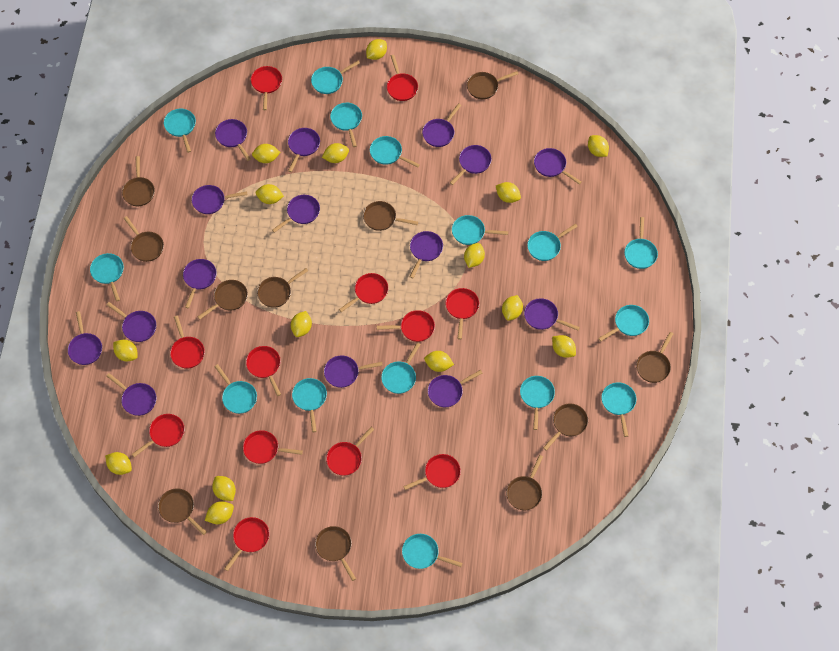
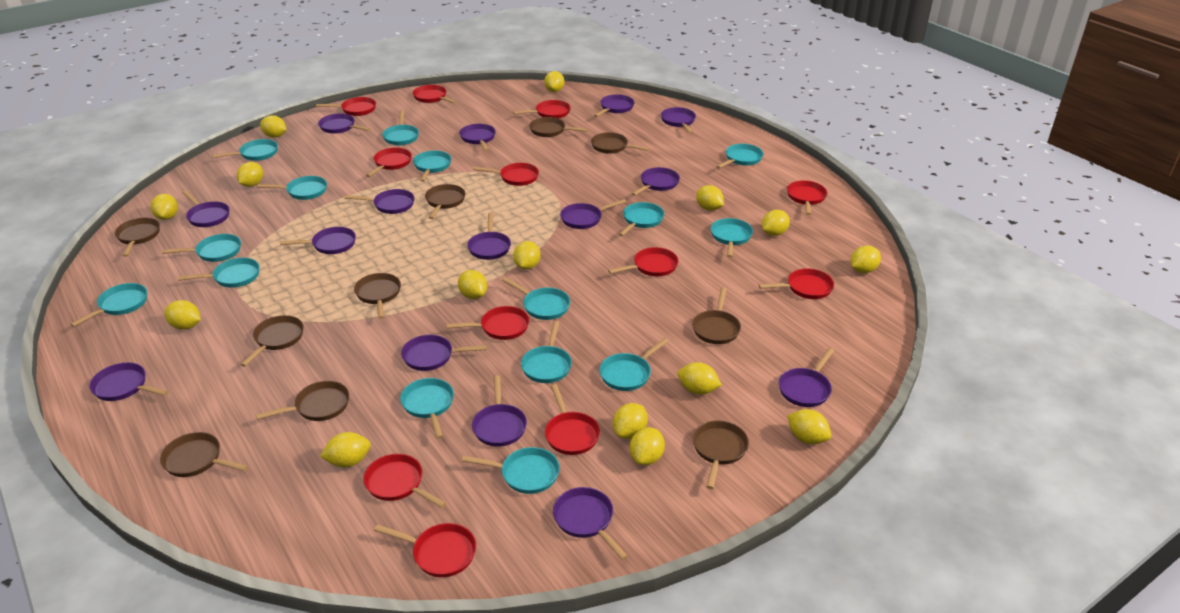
brown pan: [122,156,155,206] [123,216,164,262] [158,488,207,535] [198,280,248,319] [257,268,308,308] [315,526,356,581] [363,201,418,231] [467,71,518,99] [506,455,543,510] [543,403,588,450] [636,332,673,383] = 11 -> [115,218,160,257] [160,432,248,477] [240,315,304,367] [256,381,349,421] [354,273,401,319] [425,184,465,219] [529,117,588,137] [591,132,650,154] [692,288,741,344] [693,420,749,489] = 10

